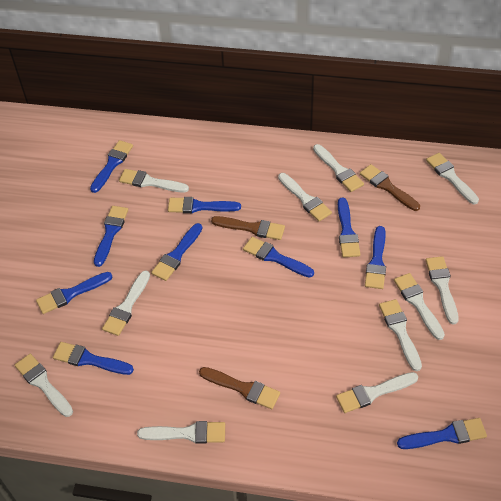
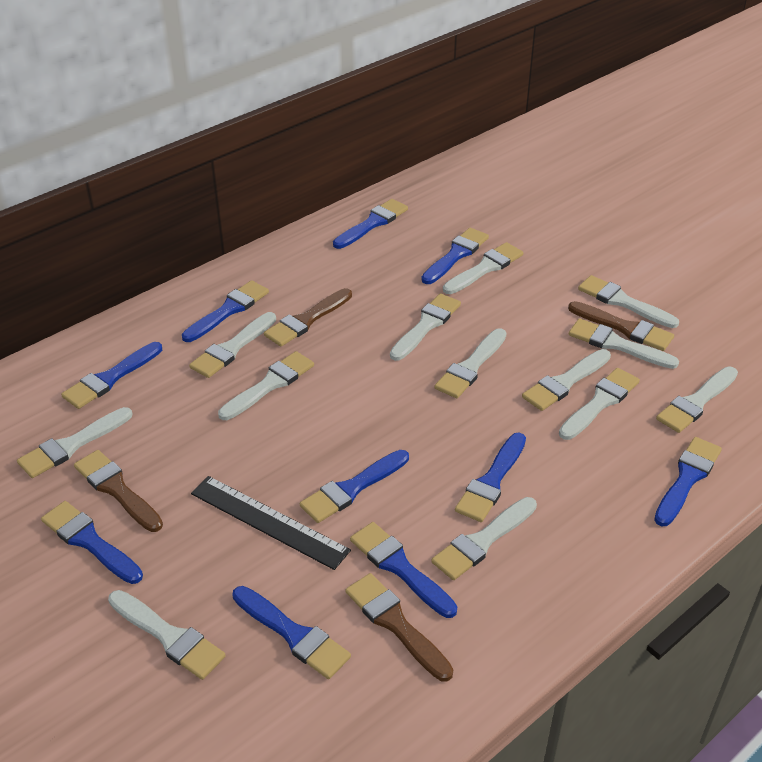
black ruler: none = 0 -> [191,476,351,570] = 1
brown brush: [199,367,280,409] [211,216,285,240] [360,164,420,211] = 3 -> [74,450,163,532] [264,288,352,346] [346,573,453,681] [568,301,674,351] = 4
white brush: [15,354,73,417] [102,270,150,336] [119,169,189,193] [137,421,225,444] [278,173,332,222] [313,144,364,192] [336,372,418,413] [379,299,422,371] [394,273,445,340] [425,256,459,324] [426,153,479,205] = 11 -> [17,407,132,478] [108,590,226,680] [189,312,276,378] [218,351,314,420] [390,293,461,361] [432,497,537,580] [435,328,507,398] [443,242,523,294] [522,349,611,411] [559,368,640,440] [569,318,679,369] [578,275,679,328] [656,366,738,433] = 13

